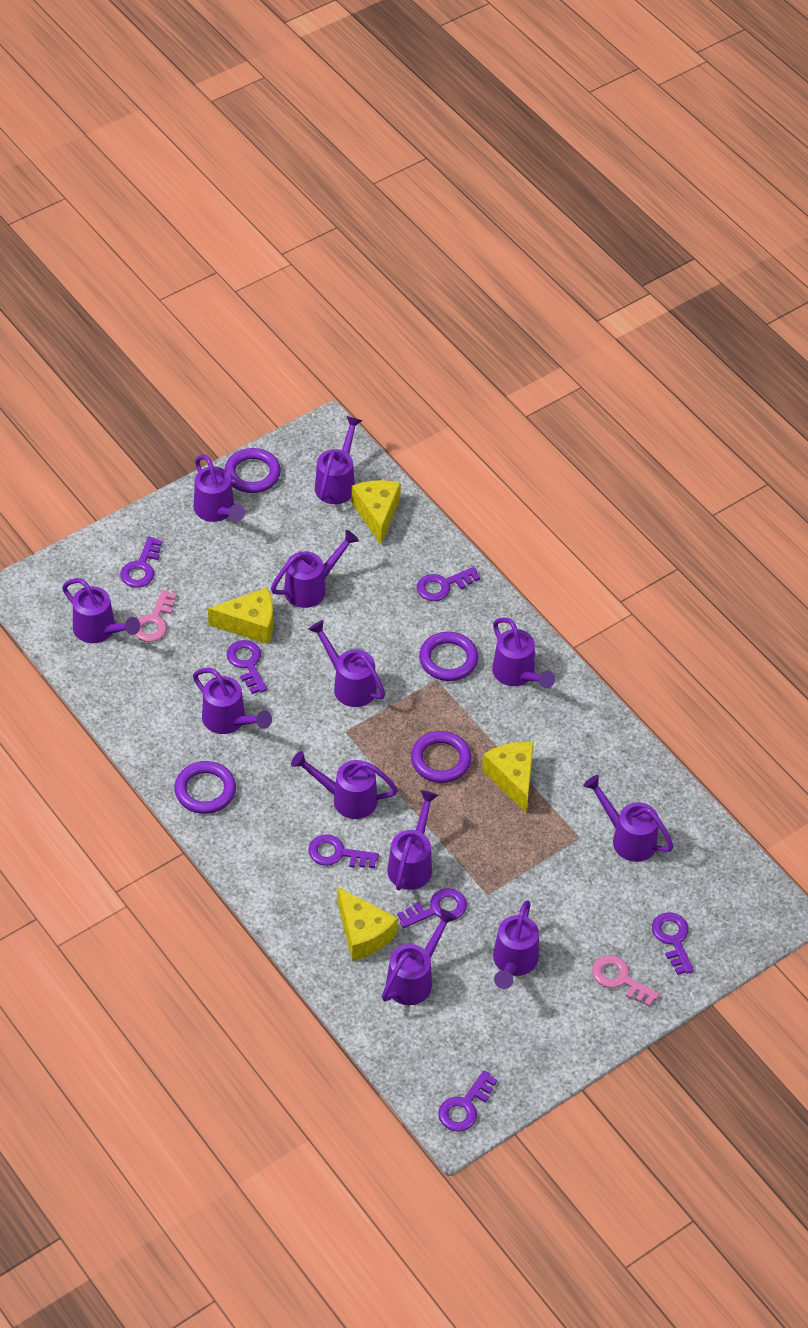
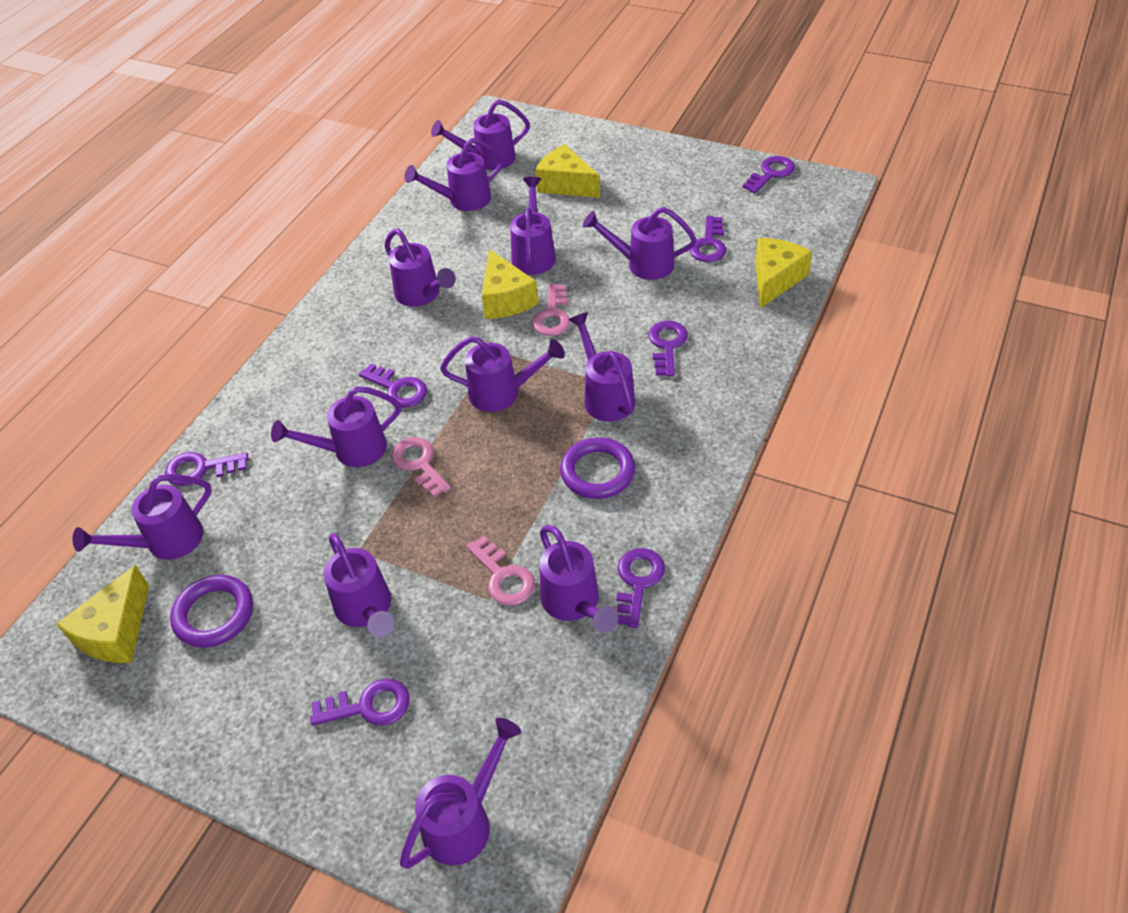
pink key: [135,590,177,642] [592,955,659,1006] = 2 -> [391,437,451,498] [466,536,535,606] [532,284,570,336] = 3
purple ring: [175,761,236,814] [225,448,281,493] [411,731,472,783] [419,632,478,681] = 4 -> [170,575,253,648] [560,437,635,499] = 2

